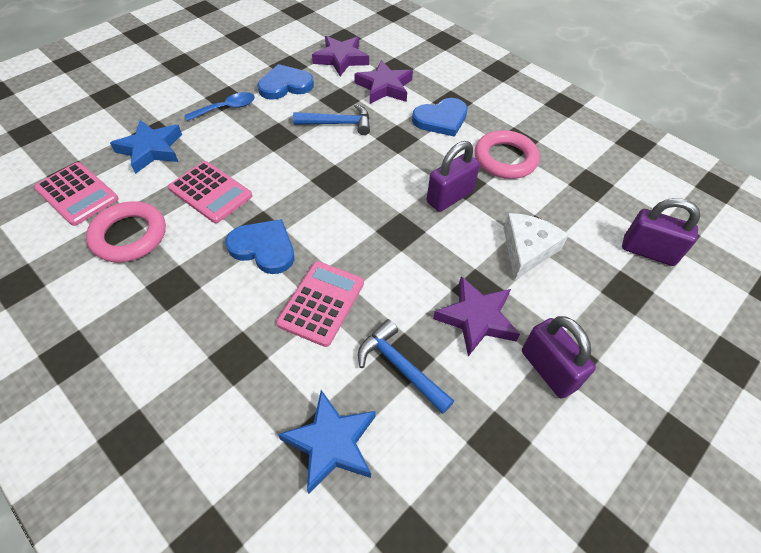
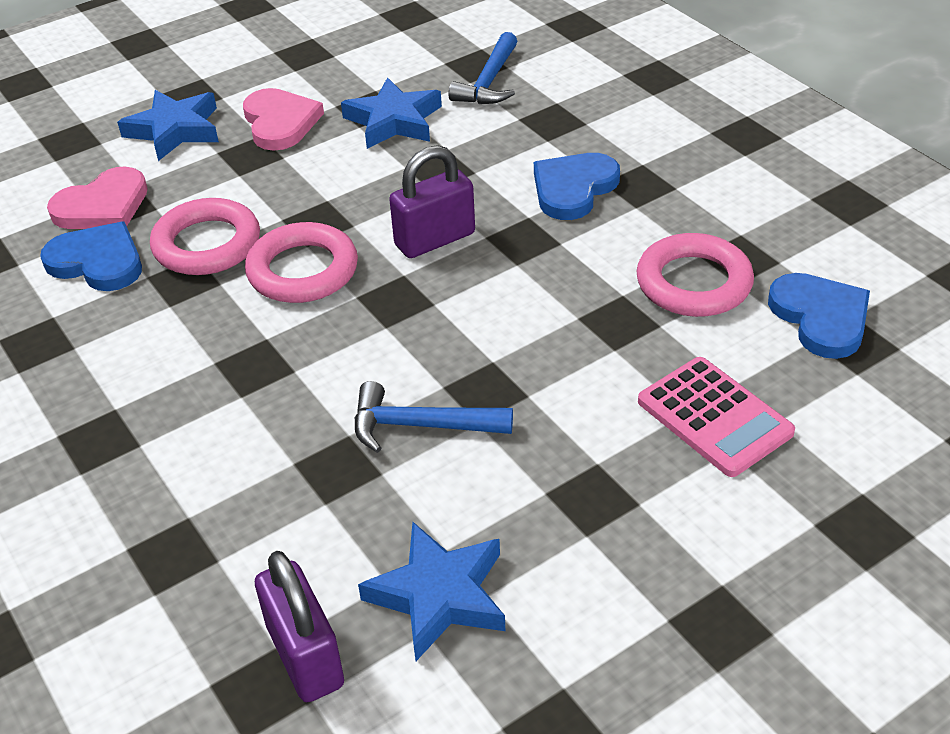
blue spoon: [185,92,255,121] = 1 -> none = 0
blue star: [110,120,182,174] [278,390,376,494] = 2 -> [117,90,219,161] [341,77,442,149] [358,522,505,661] = 3
pink calculator: [34,162,119,226] [168,161,252,223] [276,261,364,347] = 3 -> [638,357,795,477] = 1
pink heart: none = 0 -> [47,167,148,229] [243,88,324,151] = 2
pink ring: [86,201,166,262] [475,130,540,179] = 2 -> [150,198,260,275] [245,222,358,303] [636,233,754,317] = 3
purple padlock: [427,141,480,212] [522,316,596,399] [622,198,700,266] = 3 -> [255,551,344,702] [389,145,475,258] = 2
purple star: [312,36,369,76] [354,60,413,104] [433,276,520,357] = 3 -> none = 0
white cheese: [503,213,569,280] = 1 -> none = 0

